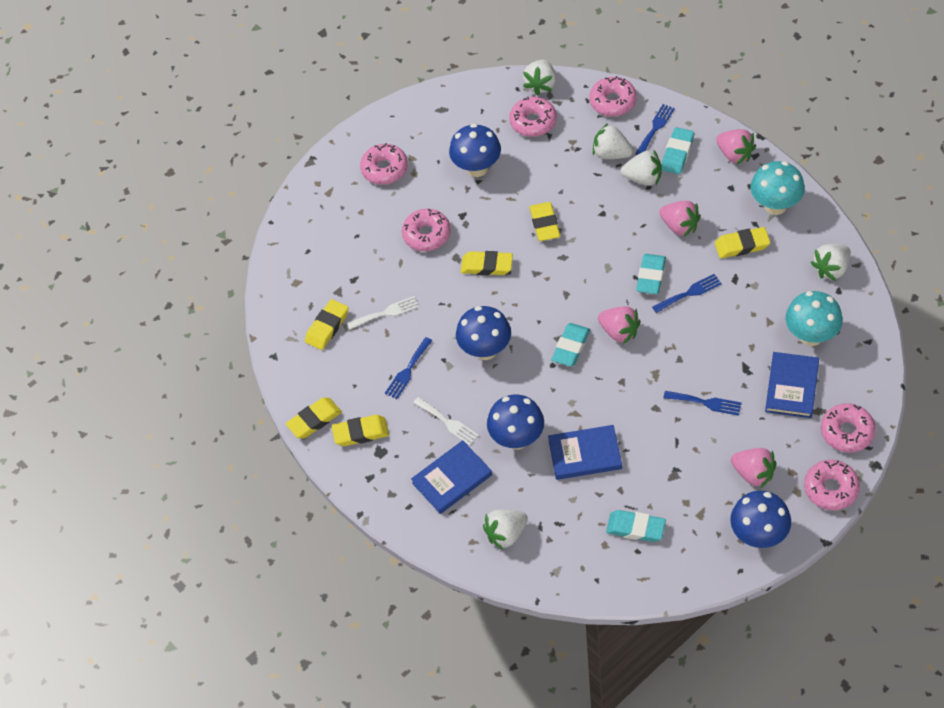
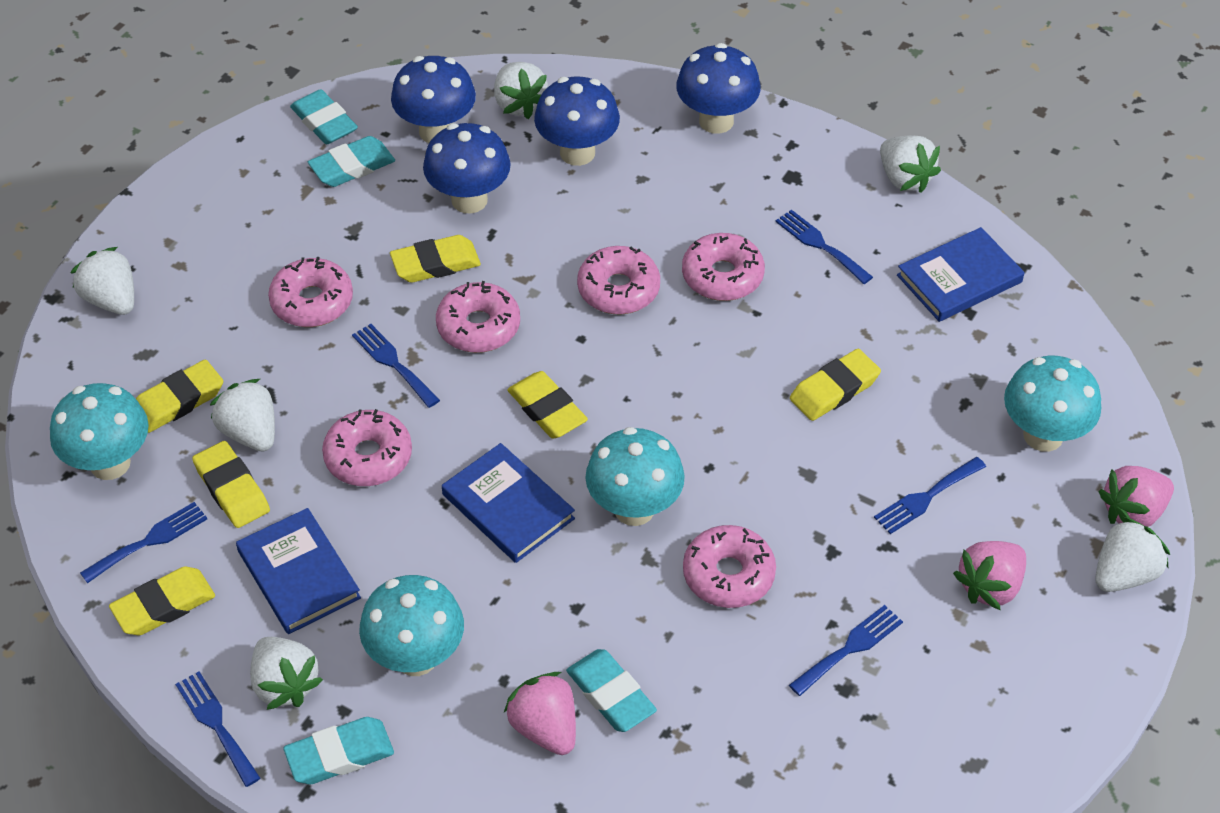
blue fork: [385,337,432,399] [635,104,675,155] [652,274,722,313] [663,391,742,416] = 4 -> [80,502,207,583] [175,671,260,787] [352,324,440,408] [776,210,873,284] [789,605,903,696] [874,457,986,534] = 6
pink strawberry: [598,306,641,344] [659,201,701,237] [716,129,756,164] [731,448,777,489] = 4 -> [504,672,576,755] [953,541,1026,610] [1098,466,1174,527] = 3
turquoise mushroom: [751,161,805,215] [786,291,843,346] = 2 -> [50,383,149,480] [359,575,464,676] [586,427,685,526] [1004,356,1101,452] = 4
white fork: [347,296,419,330] [413,397,479,446] = 2 -> none = 0
white strawberry: [483,509,528,550] [523,60,556,96] [593,123,633,159] [621,150,662,186] [811,244,851,281] = 5 -> [70,247,134,315] [210,379,275,452] [250,637,323,710] [494,62,548,119] [880,135,941,193] [1095,517,1170,592] = 6

